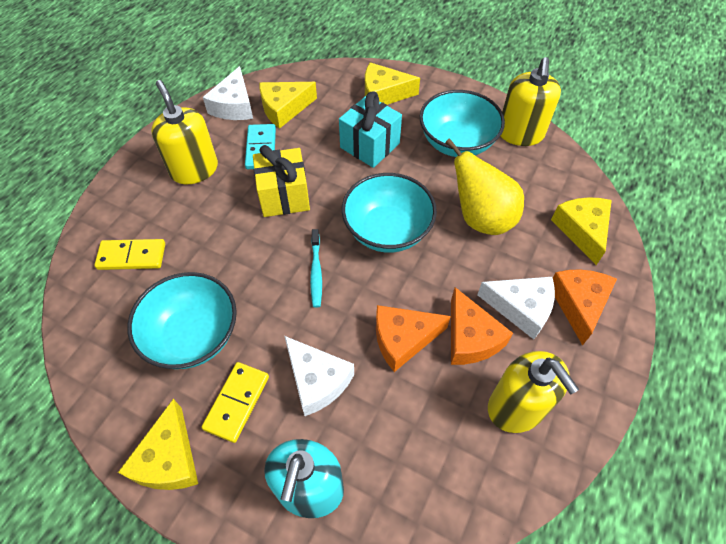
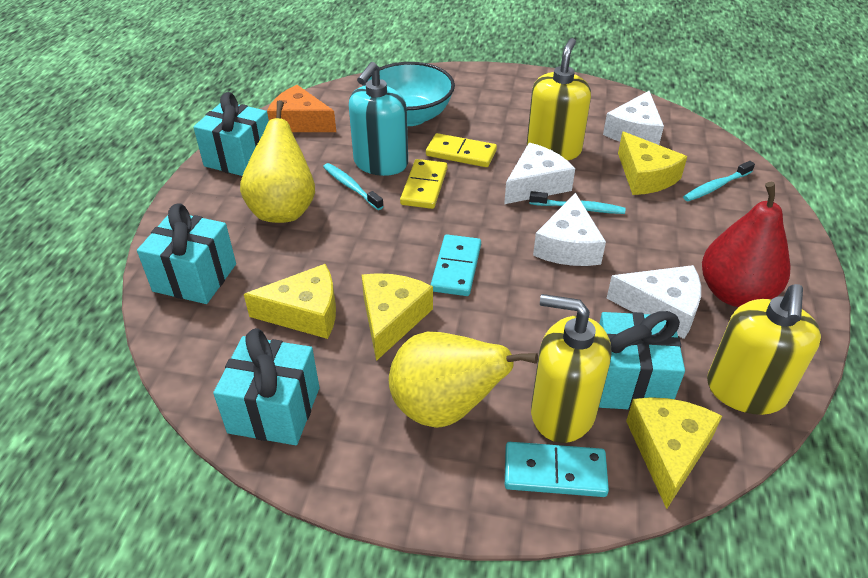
orange cheese: [376,305,451,372] [451,287,513,365] [553,269,617,346] = 3 -> [267,85,336,132] = 1
red pear: none = 0 -> [702,182,790,307] = 1
turquoise bowl: [127,272,237,369] [342,173,437,253] [420,90,505,157] = 3 -> [363,62,455,126] = 1
turquoise domino: [245,124,276,169] = 1 -> [431,235,481,296] [505,442,609,497] = 2
turquoise gift: [339,92,402,168] = 1 -> [137,203,236,304] [193,92,269,176] [213,328,319,445] [599,311,685,410] = 4
turquoise toothbrush: [310,229,322,308] = 1 -> [323,163,384,210] [529,191,625,214] [683,161,755,201] = 3
white cheese: [203,66,253,120] [285,336,354,416] [477,277,555,339] = 3 -> [504,143,575,204] [533,193,606,266] [603,91,664,145] [607,265,701,339] = 4
yellow gift: [253,145,310,217] = 1 -> none = 0
yellow pear: [445,138,524,235] = 1 -> [240,100,315,223] [389,332,538,428] = 2

